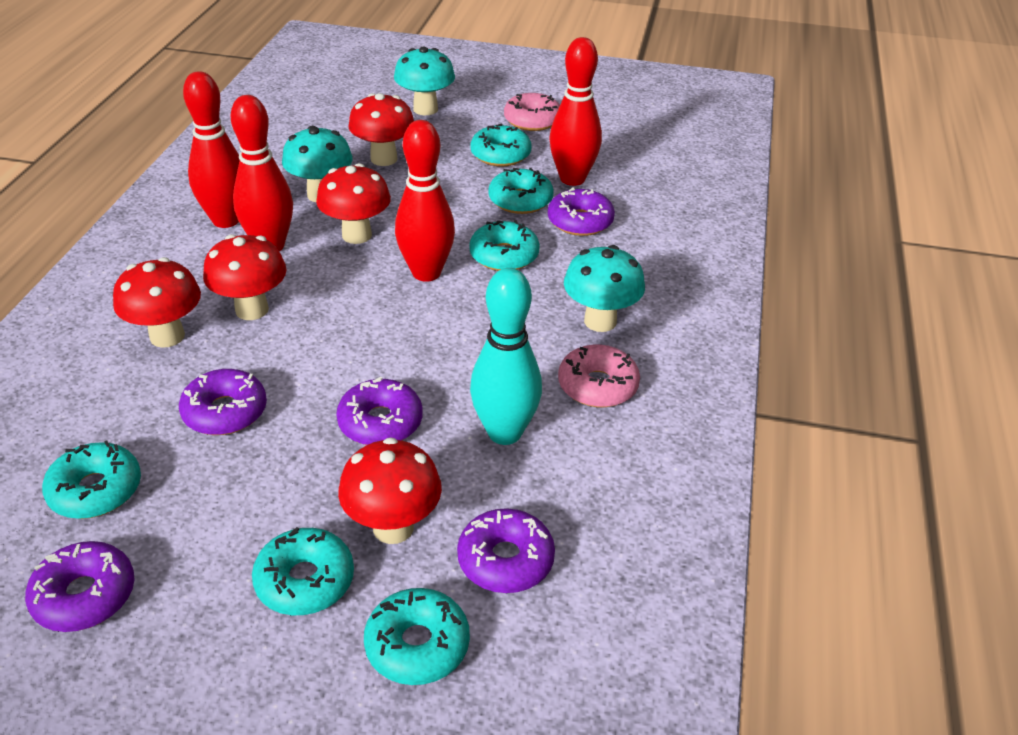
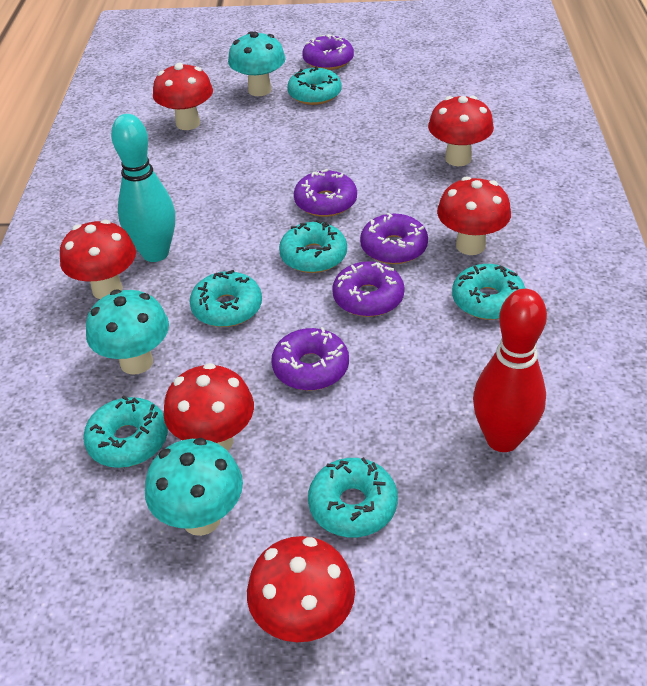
pink donut: [504,93,560,131] [558,344,640,407] = 2 -> none = 0
red bowling pin: [183,71,240,228] [231,95,293,252] [395,120,455,282] [549,37,602,186] = 4 -> [473,289,547,452] = 1
red mushroom: [113,257,201,348] [203,234,286,320] [316,163,391,244] [338,437,442,544] [348,93,414,166] = 5 -> [60,220,136,299] [153,63,213,130] [163,363,254,451] [247,536,355,642] [428,96,494,166] [437,176,511,255] = 6

